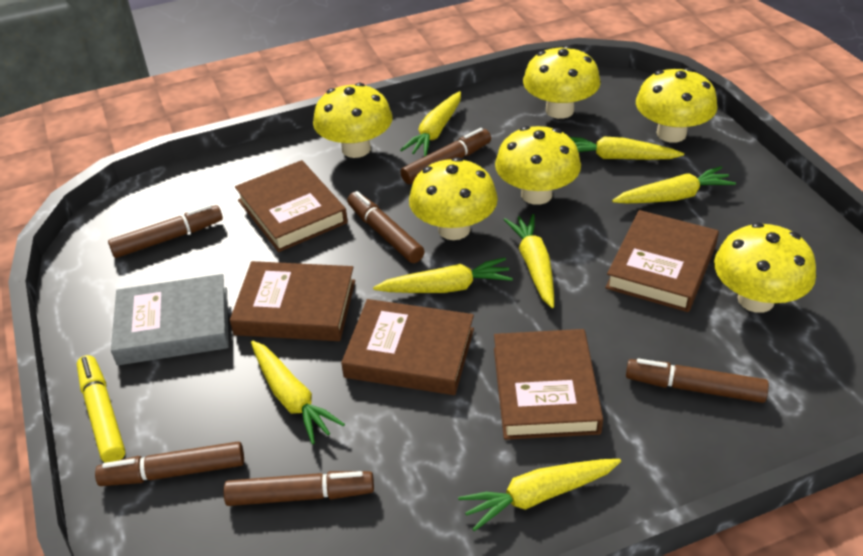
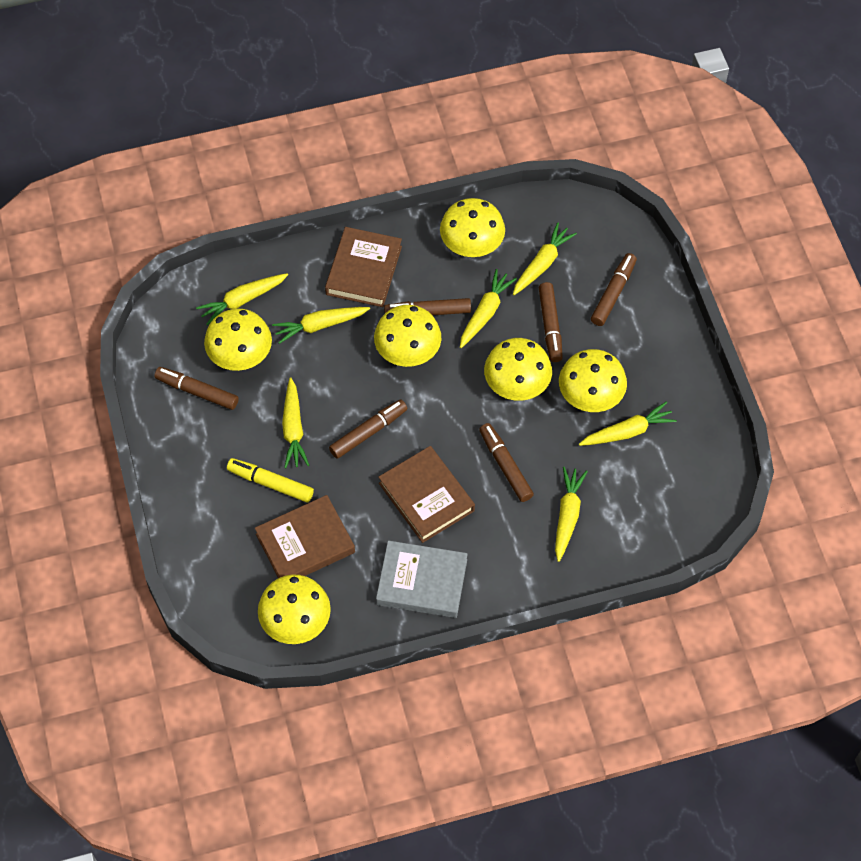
brown book: [230,261,355,341] [235,160,348,252] [341,299,474,395] [494,329,603,440] [605,210,719,312] = 5 -> [255,495,355,578] [325,227,402,307] [378,446,475,543] = 3

